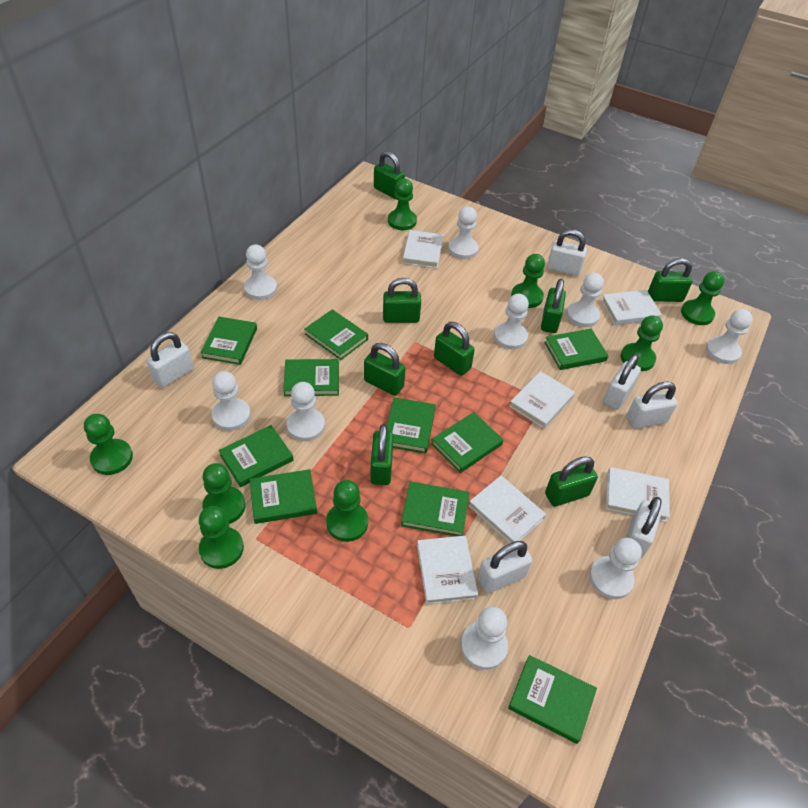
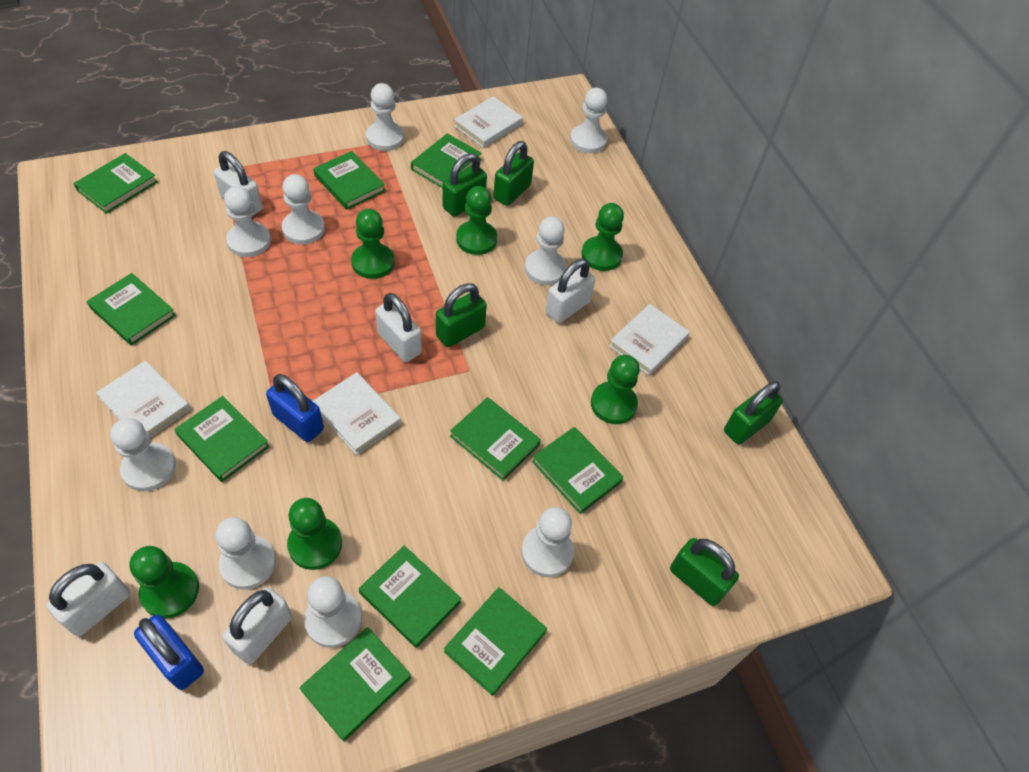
blue padlock: none = 0 -> [134,614,204,690] [266,374,324,442] = 2
green padlock: [364,343,406,396] [370,424,394,485] [374,151,405,199] [383,278,421,323] [434,322,475,376] [541,279,566,333] [545,456,598,507] [648,258,692,302] = 8 -> [436,283,487,347] [442,153,487,217] [493,141,534,206] [670,538,739,606] [724,381,783,444] = 5
green pawn: [84,414,133,475] [199,506,244,569] [202,463,246,524] [326,480,368,542] [388,179,417,230] [511,254,545,308] [621,315,663,371] [681,271,724,325] = 8 -> [129,546,199,619] [287,498,342,570] [351,209,395,279] [456,186,497,255] [582,203,624,271] [591,355,640,424] = 6
white book: [402,230,444,268] [417,536,478,605] [469,476,546,543] [509,371,575,429] [601,290,662,325] [606,467,670,522] = 6 -> [96,361,191,437] [313,372,401,455] [454,96,523,148] [609,304,690,376] = 4
white padlock: [146,332,194,388] [478,541,533,593] [547,229,587,276] [603,354,641,410] [626,382,678,429] [626,497,662,559] = 6 -> [47,562,130,636] [214,151,263,217] [222,588,292,664] [375,293,422,362] [545,259,595,323] = 5

